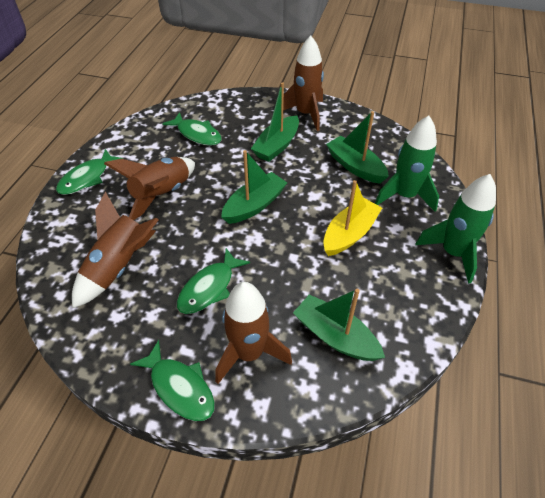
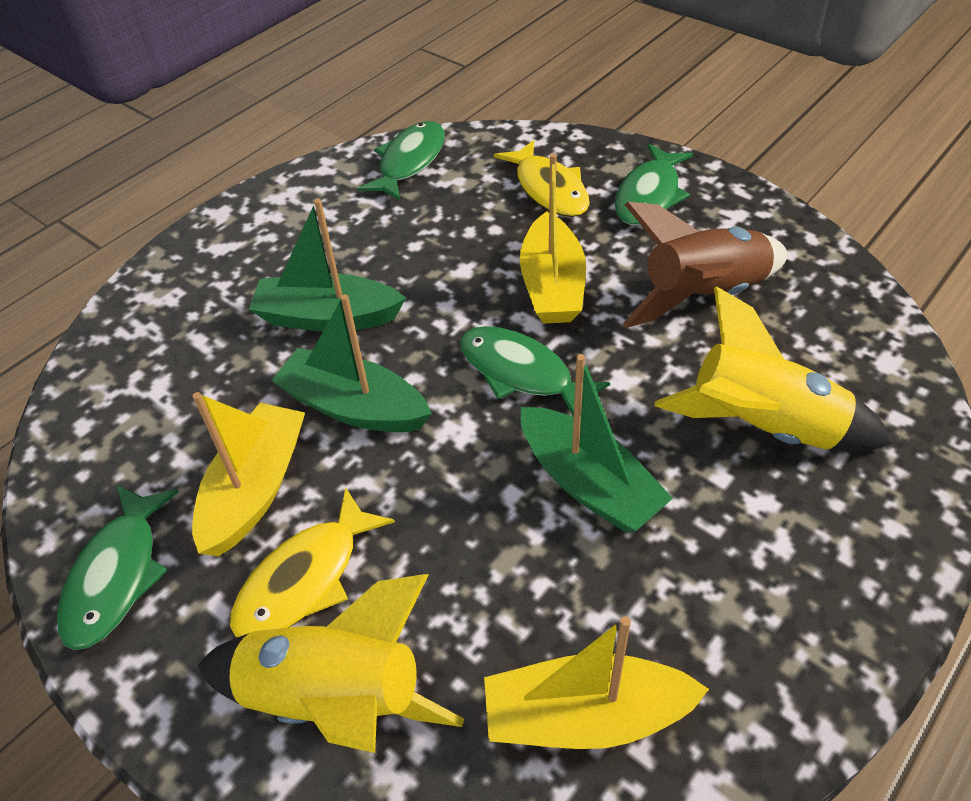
brown rocket: [72,191,159,308] [104,157,195,220] [215,282,292,384] [283,36,324,131] = 4 -> [623,202,788,328] = 1
green boat: [221,150,287,224] [251,82,299,162] [293,289,385,361] [326,111,389,184] = 4 -> [249,199,406,331] [271,294,432,432] [521,354,673,533] = 3
green rocket: [375,115,439,212] [415,174,496,284] = 2 -> none = 0
yellow boat: [323,180,382,256] = 1 -> [192,392,305,556] [484,616,709,749] [520,153,586,324] = 3
yellow fish: none = 0 -> [230,487,395,637] [494,140,590,217] = 2
yellow rocket: none = 0 -> [197,574,464,753] [654,286,893,451] = 2

